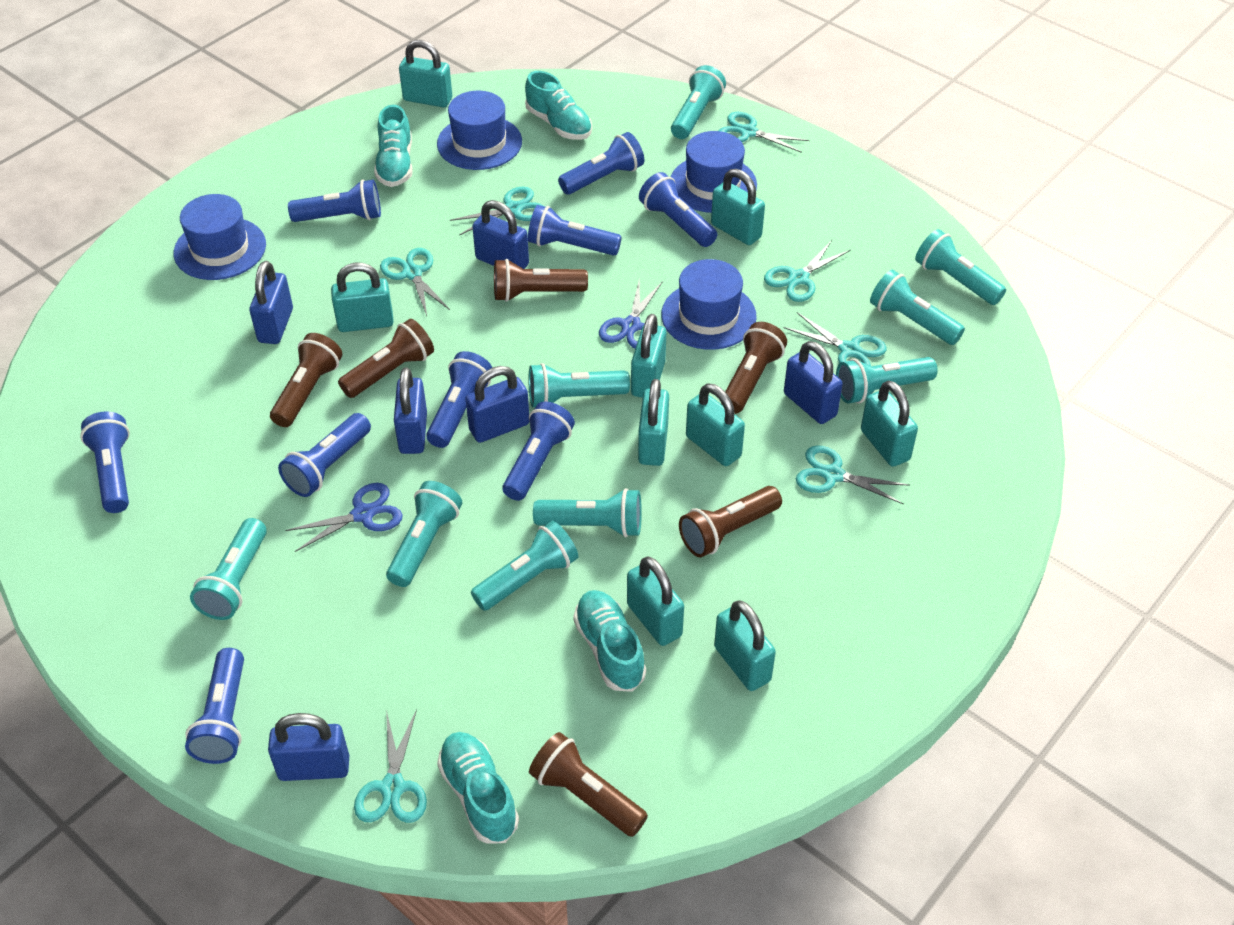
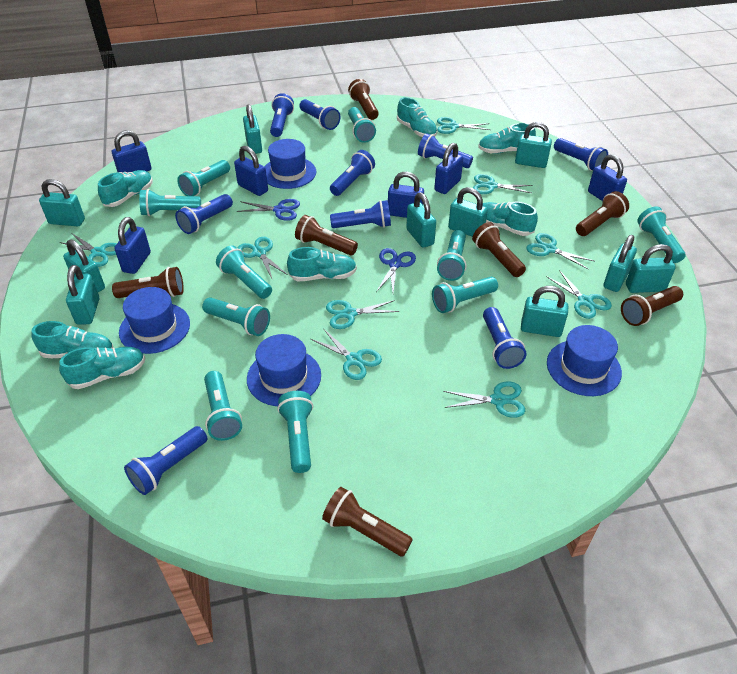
brown flashlight: [270,333,342,427] [338,319,434,398] [494,259,588,302] [529,732,648,837] [679,486,782,557] [721,322,787,414] = 6 -> [112,267,184,298] [295,215,358,256] [322,487,413,557] [348,79,379,120] [472,222,526,277] [576,191,629,236] [621,286,683,326] = 7
turquoise flashlight: [190,518,267,620] [386,481,462,587] [471,521,578,611] [529,363,630,407] [533,488,642,537] [671,65,726,139] [836,357,938,403] [870,270,965,345] [915,229,1006,305] = 9 -> [139,189,201,216] [177,160,230,196] [202,297,270,336] [204,371,242,441] [216,246,272,299] [277,391,313,473] [348,107,376,143] [432,277,498,313] [437,230,467,281] [637,206,685,263] = 10
turquoise padlock: [331,262,394,332] [399,40,452,107] [627,556,684,646] [631,314,666,398] [638,379,669,466] [686,383,745,466] [711,169,765,245] [714,600,776,691] [861,381,918,467] = 9 -> [39,179,85,226] [63,239,105,292] [66,265,99,325] [243,105,262,154] [406,193,436,248] [448,187,488,237] [515,122,552,168] [521,286,568,337] [604,235,637,292] [626,244,676,293] = 10
turquoise scissors: [354,709,427,823] [380,248,450,316] [450,187,543,235] [719,112,810,153] [764,240,851,302] [784,312,887,366] [796,445,910,505] = 7 -> [60,233,117,267] [238,237,288,278] [311,328,382,380] [326,300,399,329] [437,117,490,134] [443,382,525,418] [473,174,532,194] [526,233,594,270] [546,270,612,319] = 9
turquoise shoe: [374,105,413,187] [437,732,519,844] [525,71,592,140] [573,590,646,692] = 4 -> [31,321,114,358] [59,347,145,389] [98,170,153,207] [287,247,357,281] [397,97,437,137] [478,123,536,154] [483,202,538,236] = 7

